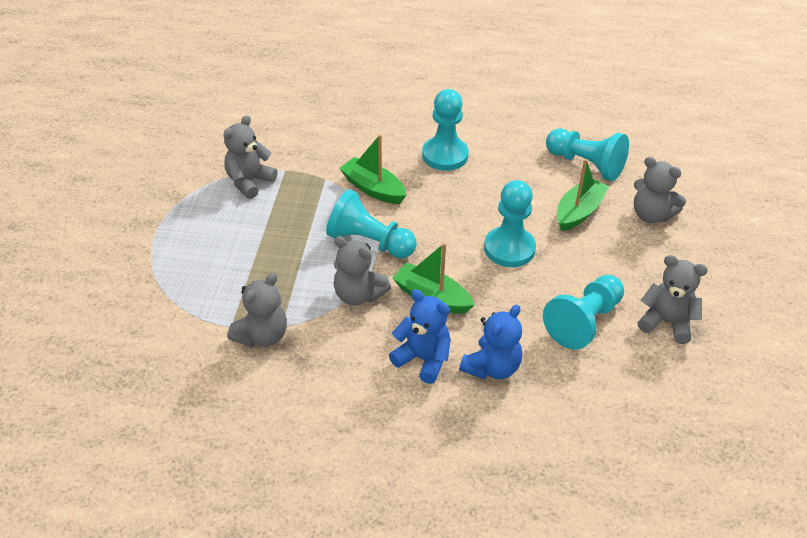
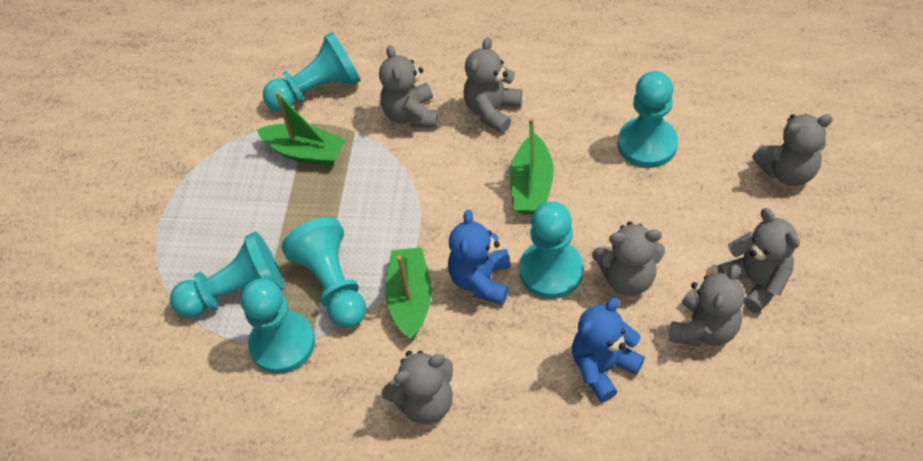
grey teddy bear: [223,115,278,199] [227,273,287,347] [333,236,391,306] [634,157,686,223] [638,255,708,344] = 5 -> [379,45,438,128] [381,351,453,424] [464,37,522,133] [592,222,665,296] [669,264,744,347] [718,208,800,313] [752,114,833,186] = 7
turquoise pawn: [326,189,417,259] [422,89,469,171] [484,180,536,267] [543,275,624,350] [546,129,629,181] = 5 -> [170,231,284,318] [241,278,315,374] [263,32,361,112] [281,217,366,328] [519,202,584,299] [618,71,678,168] = 6

